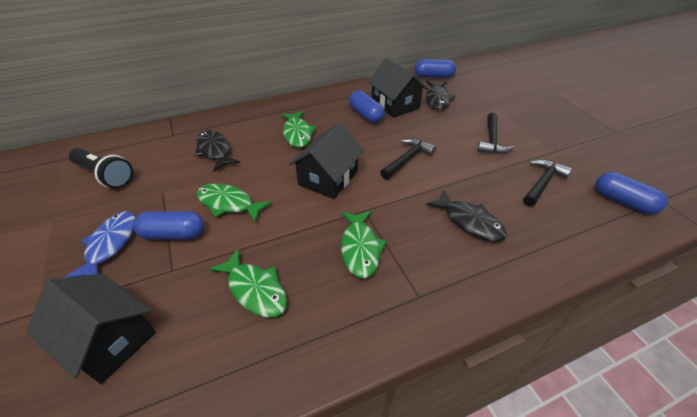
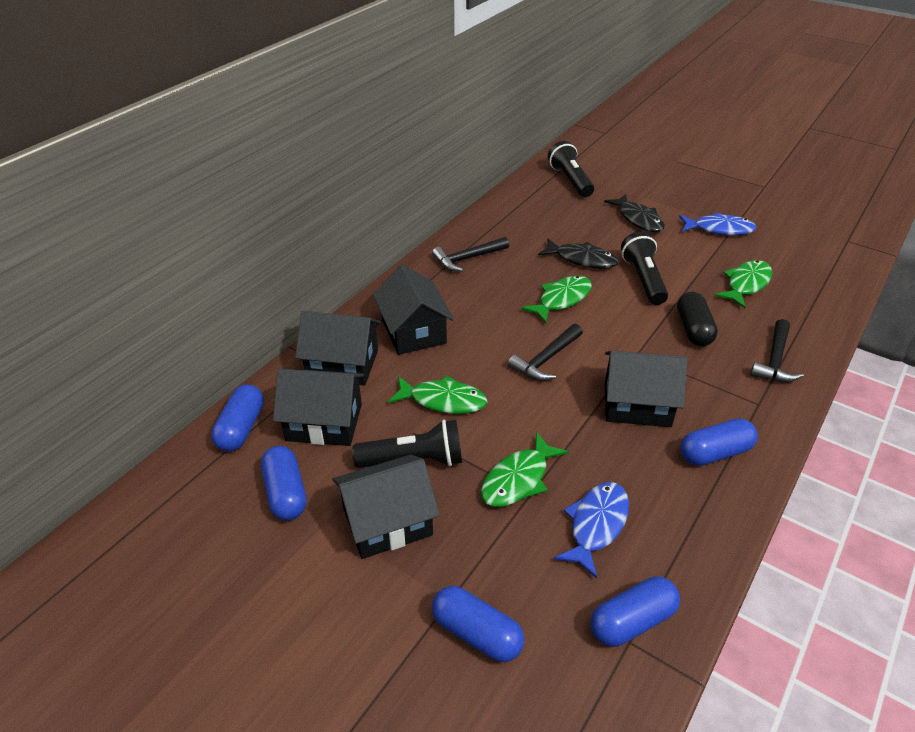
black capsule: none = 0 -> [677,292,718,347] = 1
black fish: [194,130,240,172] [426,81,456,110] [426,190,507,241] = 3 -> [538,238,618,269] [604,194,665,232] = 2
black flashlight: [69,148,133,189] = 1 -> [352,420,462,468] [548,141,594,197] [621,231,668,305] = 3
black house: [26,273,156,384] [289,123,364,199] [368,58,428,118] = 3 -> [273,369,364,446] [295,311,381,386] [333,454,440,559] [373,264,454,355] [605,351,688,427] = 5
blue capsule: [133,211,204,239] [349,90,385,123] [414,59,456,78] [596,172,668,214] = 4 -> [211,385,264,452] [261,446,307,521] [432,586,524,662] [590,576,680,647] [680,418,758,466] = 5
blue fish: [64,211,135,278] = 1 -> [554,482,629,579] [679,212,756,235] = 2

